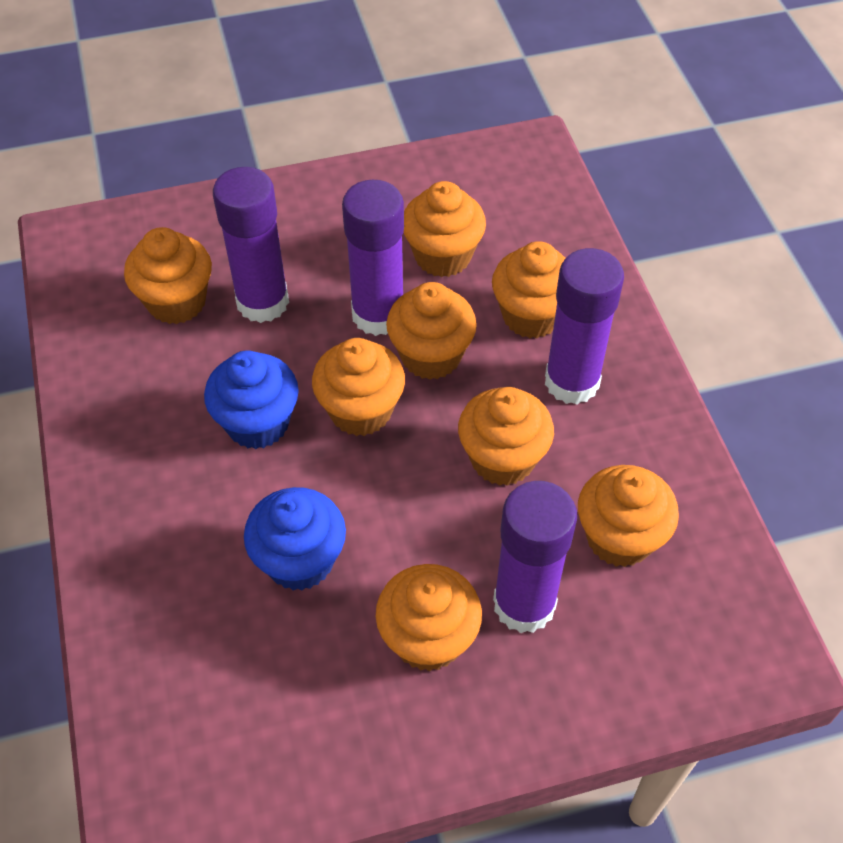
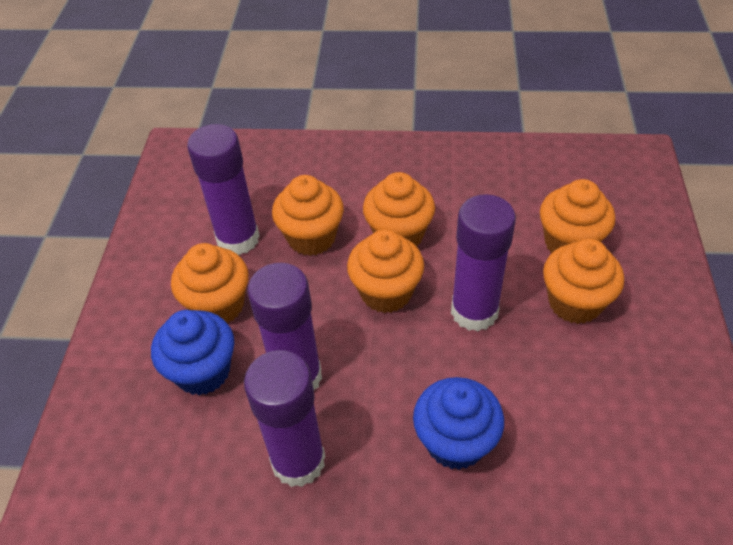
orange cupcake: [124,227,212,324] [312,338,405,436] [376,564,482,671] [386,282,477,380] [404,181,486,277] [458,387,554,486] [492,241,565,338] [578,465,679,567] = 8 -> [171,243,248,324] [272,175,344,256] [347,229,424,313] [363,172,435,247] [540,179,615,253] [543,239,624,324] = 6

